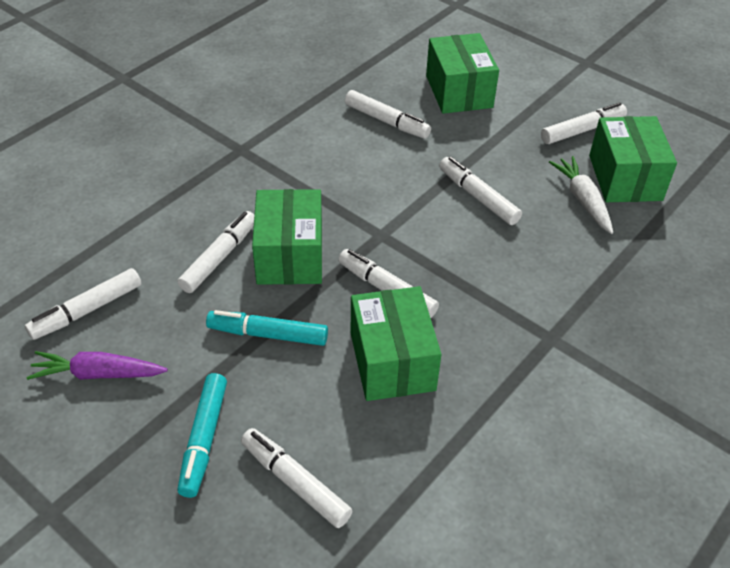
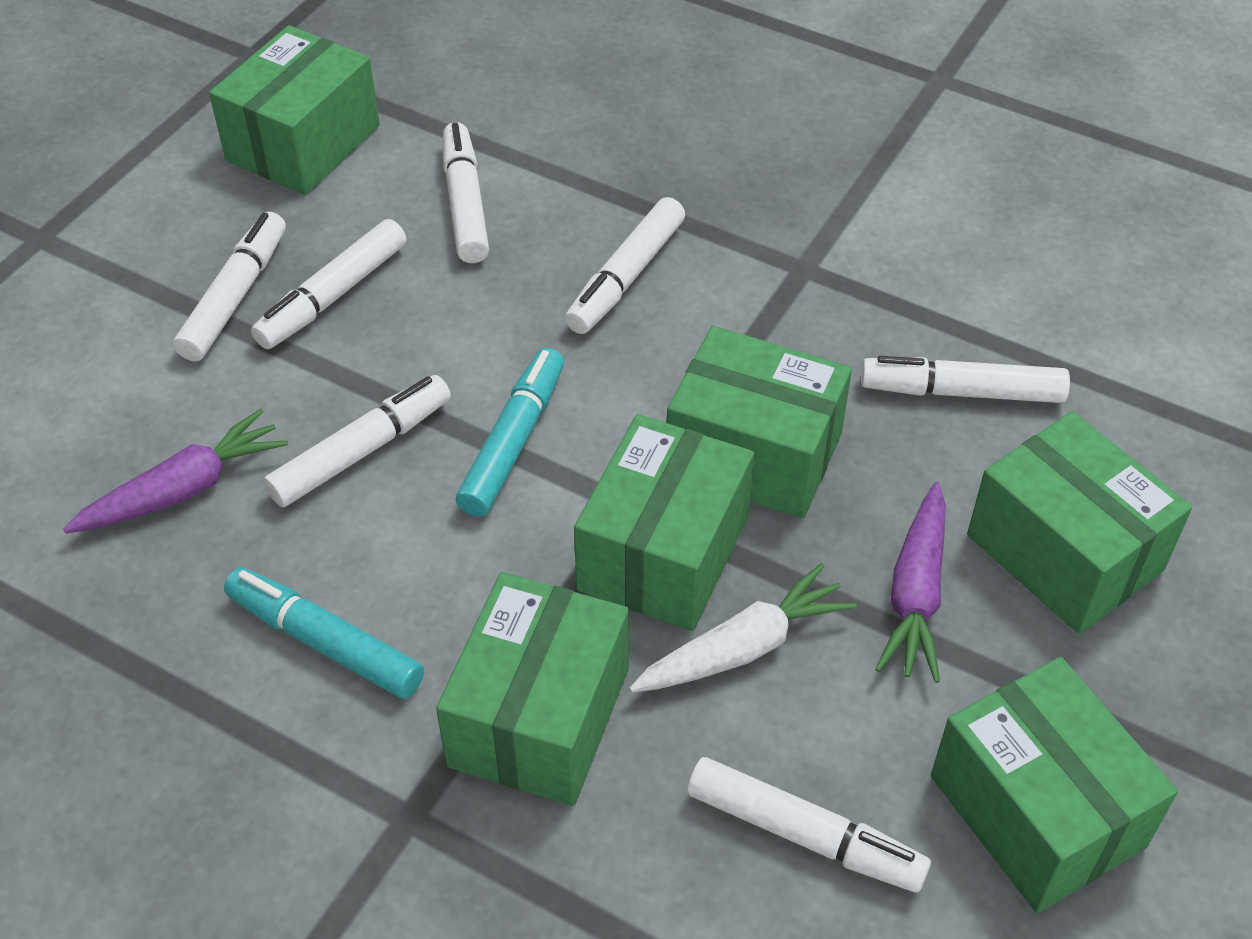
green box: [252,189,322,285] [351,286,442,401] [426,33,499,114] [589,116,677,202] = 4 -> [209,25,380,195] [436,572,629,806] [574,414,754,631] [667,326,852,519] [931,657,1178,913] [967,411,1192,634] = 6
purple carrot: [26,351,168,380] = 1 -> [63,409,288,533] [875,482,946,683] = 2

